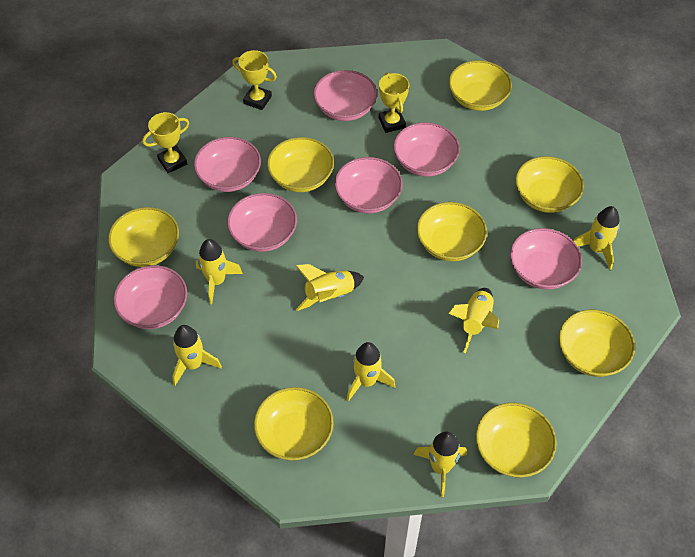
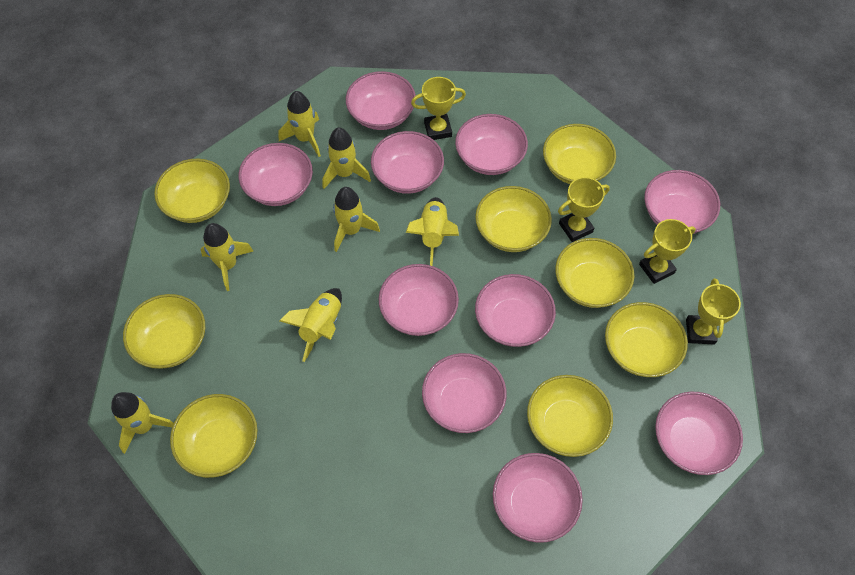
pink bowl: [113,265,187,329] [194,137,261,192] [227,193,297,252] [313,70,377,121] [334,157,402,213] [393,122,460,177] [510,228,582,289] = 7 -> [239,143,313,206] [346,71,416,130] [371,131,444,194] [379,264,459,336] [422,353,506,433] [455,114,528,175] [475,274,556,347] [493,453,583,543] [644,170,720,234] [655,392,743,475] = 10
yellow trophy: [142,112,189,173] [232,50,277,110] [379,72,409,133] = 3 -> [411,77,466,140] [558,177,610,242] [639,219,696,284] [686,278,741,345] = 4

